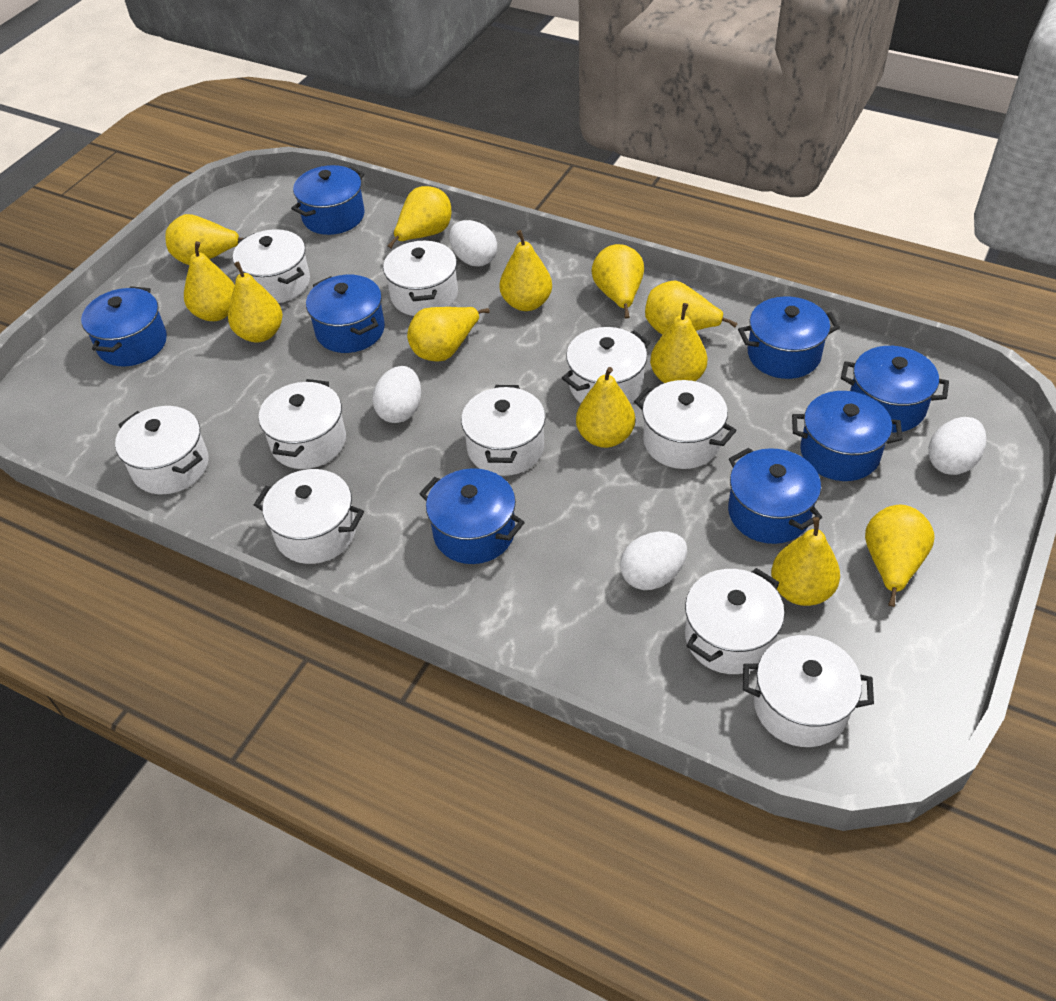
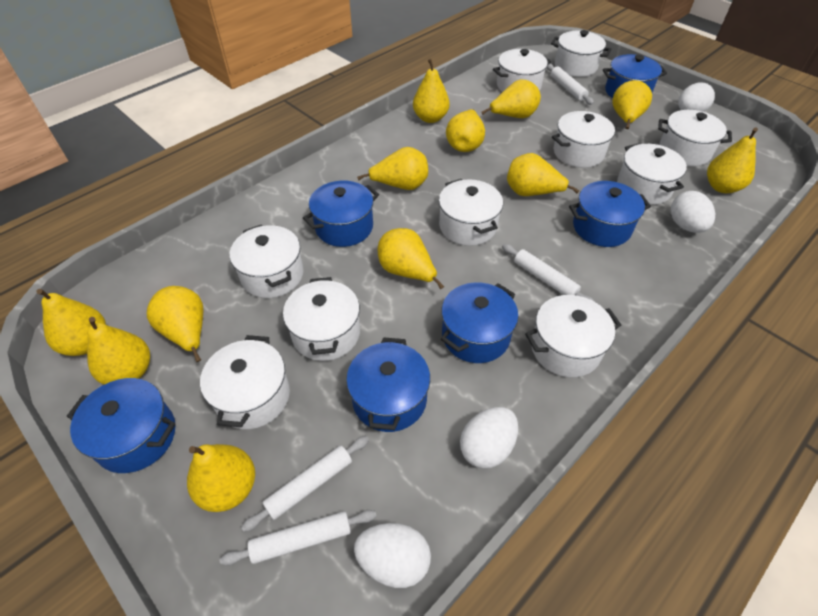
blue pot: [81,286,167,366] [291,165,365,235] [306,275,385,353] [419,468,525,564] [728,448,822,544] [738,296,840,379] [792,391,903,481] [841,346,949,432] = 8 -> [67,378,176,473] [303,181,379,247] [346,337,430,432] [441,282,518,363] [569,181,651,247] [603,54,667,98] = 6
white rolling pin: none = 0 -> [220,510,377,566] [241,436,369,532] [502,244,594,301] [547,64,594,105] = 4

